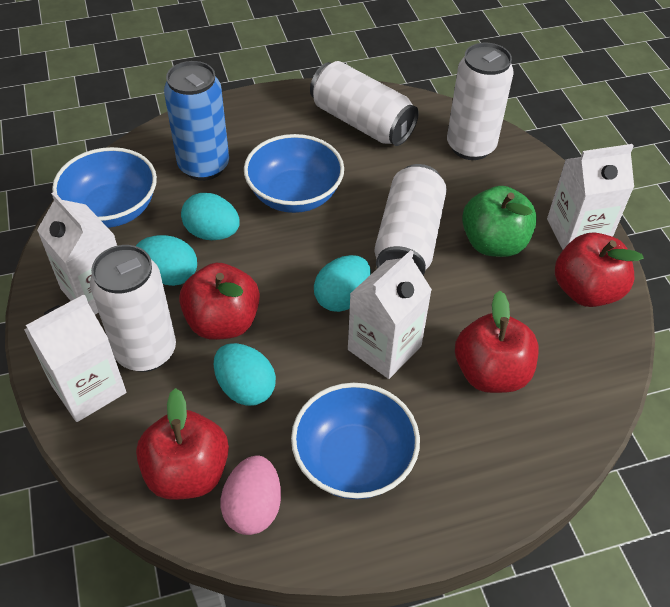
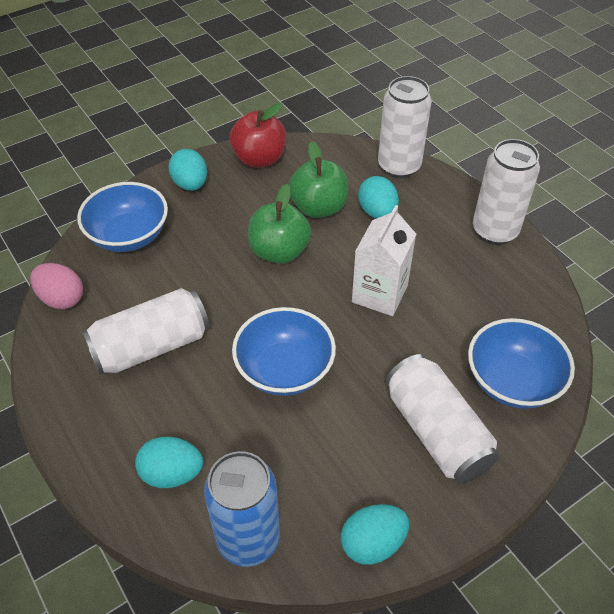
green apple: [462,186,537,257] = 1 -> [248,184,311,264] [289,141,348,218] = 2
red apple: [136,388,229,500] [179,263,260,340] [455,291,539,393] [555,232,644,307] = 4 -> [230,103,286,168] = 1
white carton: [24,294,126,422] [37,192,117,315] [348,250,432,379] [547,144,634,250] = 4 -> [352,205,416,316] = 1

